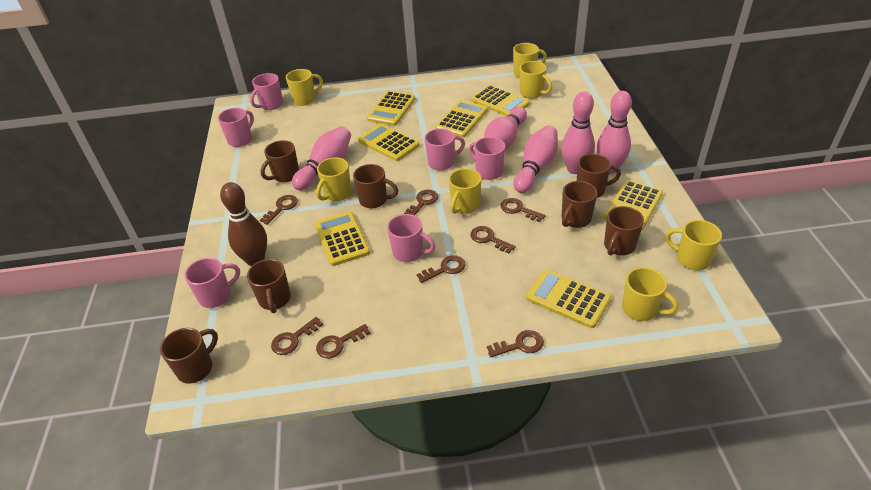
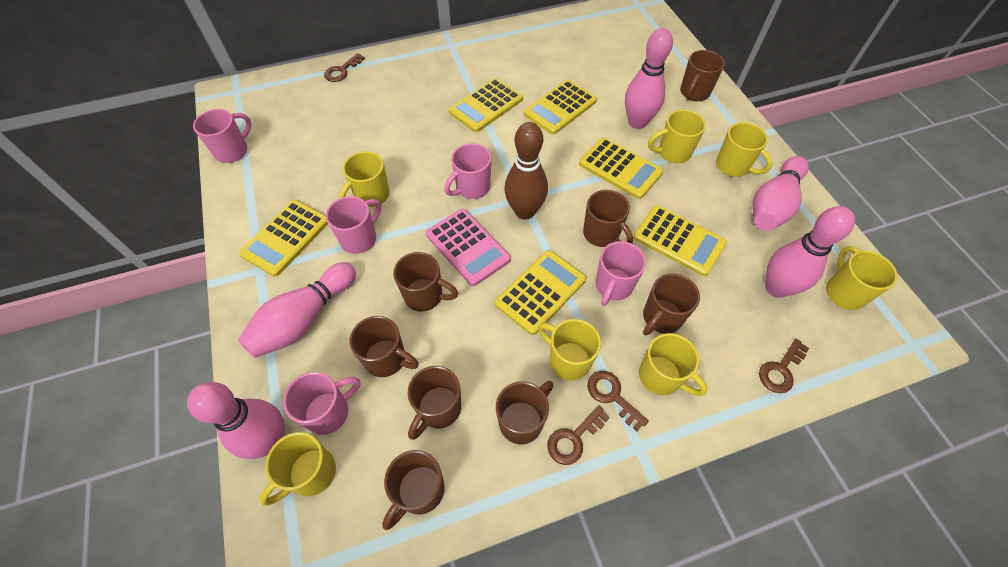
brown key: [260,195,298,225] [271,317,323,355] [316,324,371,358] [404,190,438,215] [417,255,465,283] [470,226,516,254] [487,330,544,358] [501,198,546,222] = 8 -> [324,53,365,82] [547,405,610,465] [587,371,649,431] [759,339,809,393] = 4
brown mug: [160,328,218,384] [247,259,291,313] [261,140,299,182] [353,164,398,208] [562,181,598,228] [577,154,621,198] [604,206,644,256] = 7 -> [350,316,419,377] [382,450,445,530] [393,252,458,312] [408,366,461,440] [496,381,554,444] [583,190,633,247] [643,273,700,336] [680,50,725,101] = 8
pink calculator: none = 0 -> [426,209,511,286] = 1
pink mug: [185,258,240,308] [218,108,254,147] [250,73,283,110] [387,214,435,262] [424,128,465,171] [469,137,505,180] = 6 -> [193,109,251,163] [283,372,360,435] [326,196,381,254] [444,143,491,199] [595,241,646,306] = 5
yellow calculator: [315,211,370,266] [358,124,420,161] [367,91,415,126] [435,100,488,137] [471,85,530,116] [526,269,611,328] [604,180,663,231] = 7 -> [239,200,328,277] [449,78,523,132] [495,250,586,335] [524,80,597,135] [579,138,663,199] [634,205,727,276] = 6

